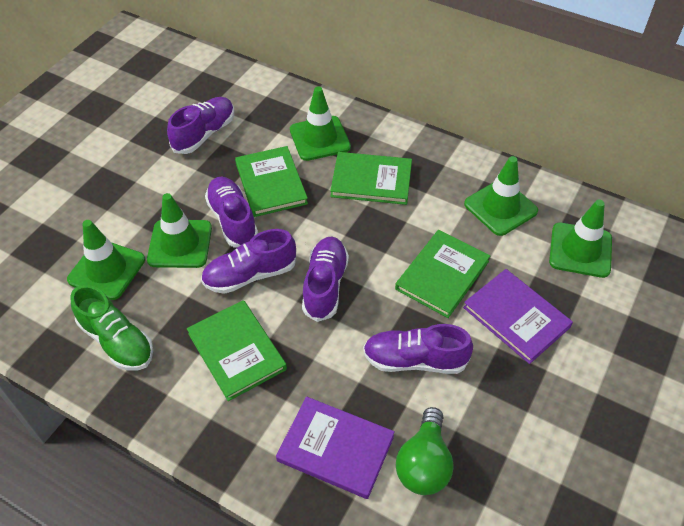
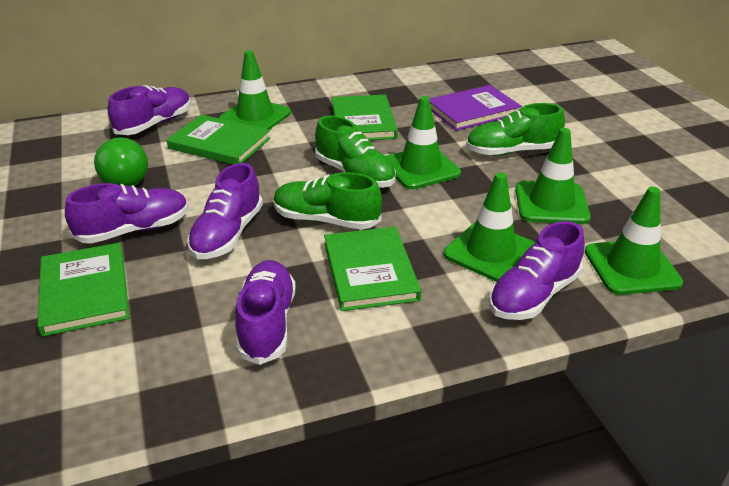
green shoe: [70,285,153,370] = 1 -> [273,172,382,230] [315,115,396,188] [466,103,565,156] = 3
purple book: [276,397,395,499] [463,269,573,364] = 2 -> [430,85,522,131] = 1

